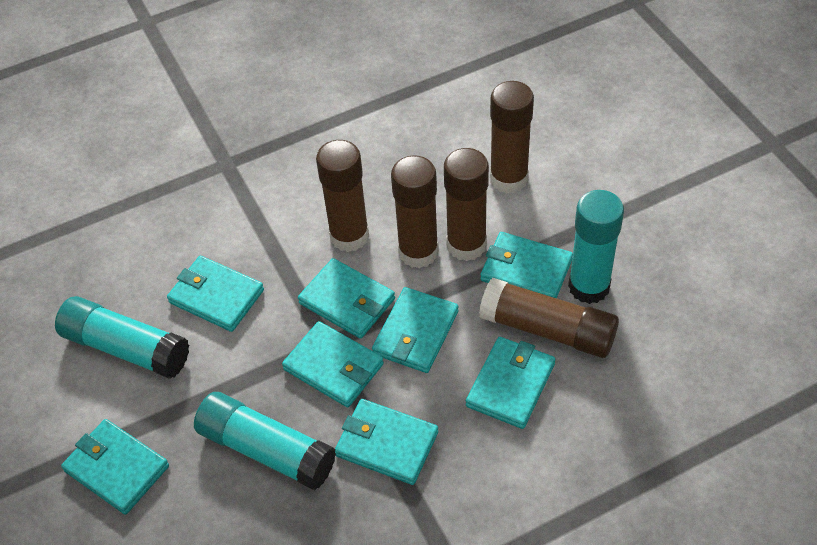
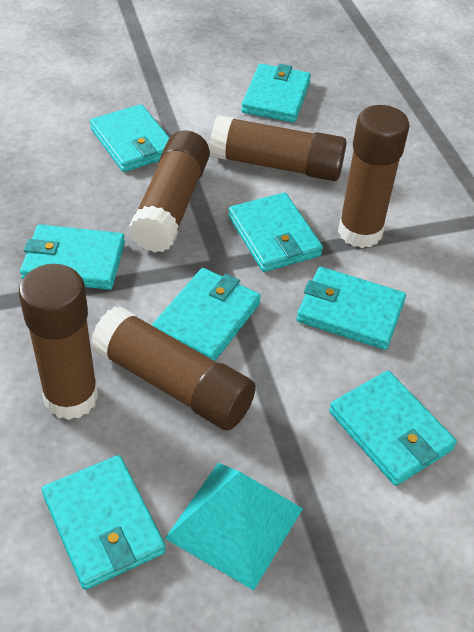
turquoise glue stick: [55,296,189,379] [194,392,336,490] [568,190,624,304] = 3 -> none = 0
turquoise pyramid: none = 0 -> [165,463,303,591] = 1

